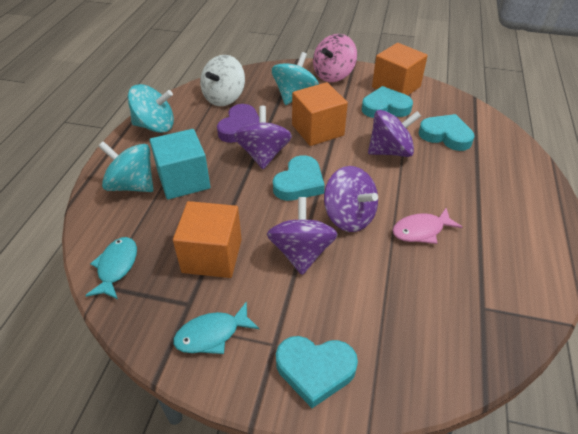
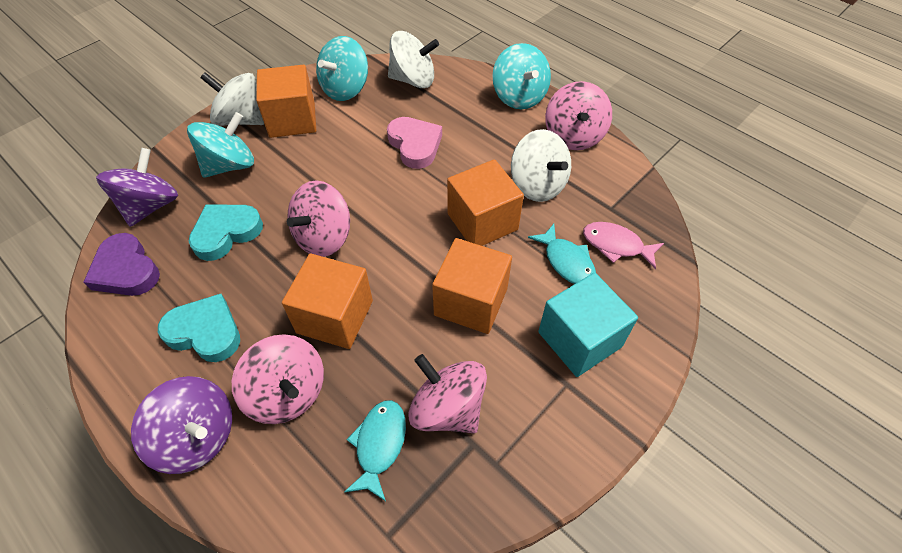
orange cube: [173,201,242,278] [292,82,348,146] [372,43,428,96] = 3 -> [256,65,316,138] [282,254,373,349] [432,238,512,334] [447,159,524,246] = 4
pink heart: none = 0 -> [387,117,442,169] = 1
pink spinning top: [313,34,357,82] = 1 -> [232,334,324,424] [287,180,350,257] [408,354,487,433] [545,81,612,150] = 4
purple spinning top: [234,106,292,169] [267,197,338,275] [324,166,378,232] [368,110,421,157] = 4 -> [96,148,178,227] [131,376,232,474] = 2
turquoise heart: [273,155,325,201] [276,336,358,408] [362,86,413,118] [419,114,475,151] = 4 -> [158,294,240,362] [189,204,263,261] = 2
white spinning top: [200,55,245,106] = 1 -> [200,72,264,126] [388,31,439,88] [511,129,571,202] = 3

